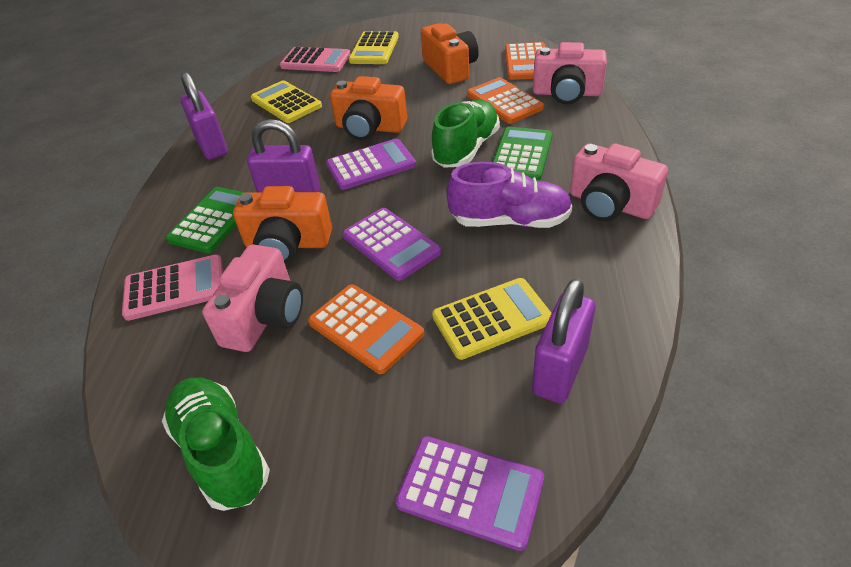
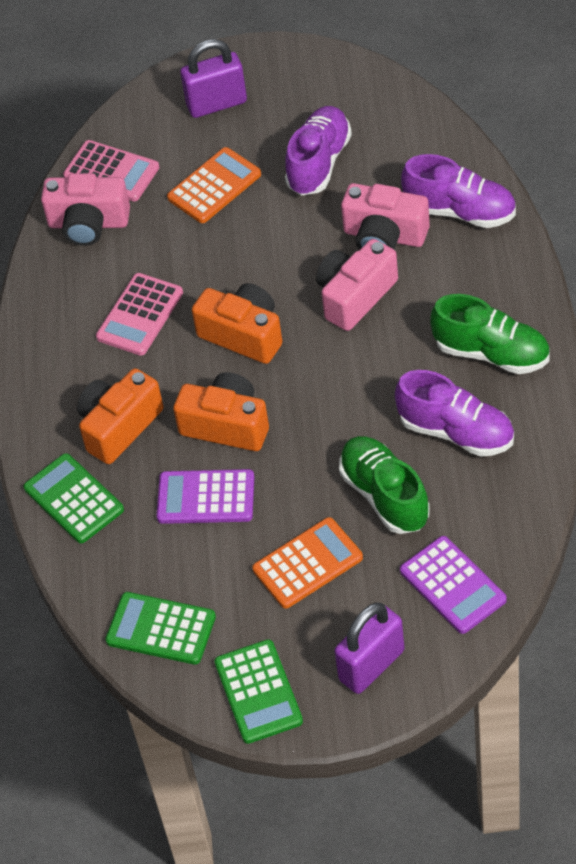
green calculator: [166,187,245,253] [492,127,552,181] = 2 -> [23,453,124,543] [105,592,216,665] [214,639,303,744] = 3
orange calculator: [308,284,424,374] [467,77,544,124] [505,42,546,80] = 3 -> [167,147,261,223] [252,517,363,608] = 2
purple calculator: [326,139,416,190] [343,208,441,281] [395,436,544,551] = 3 -> [157,469,254,524] [400,536,507,634] = 2
purple padlock: [180,72,228,160] [247,119,321,193] [532,278,595,403] = 3 -> [180,39,247,118] [335,603,405,694] = 2
purple shoe: [446,162,573,228] = 1 -> [285,106,352,196] [395,370,514,457] [401,154,516,228] = 3
yellow calculator: [251,80,322,123] [349,31,399,64] [432,278,552,360] = 3 -> none = 0

